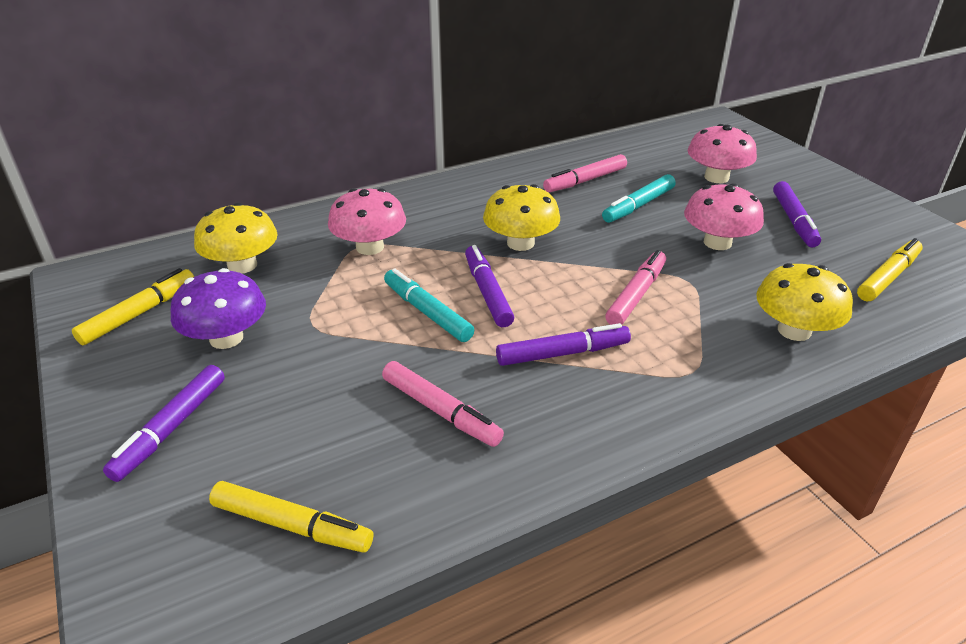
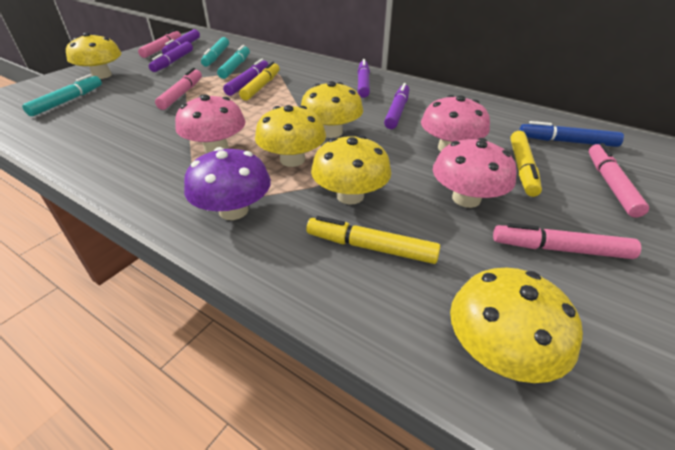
blue marker: none = 0 -> [519,121,624,147] = 1
pink marker: [382,361,504,447] [543,154,627,192] [605,250,666,325] = 3 -> [138,29,181,58] [155,68,202,110] [493,223,641,259] [589,143,649,218] = 4
purple marker: [103,365,225,482] [465,245,514,327] [496,323,631,366] [773,181,821,247] = 4 -> [149,42,193,72] [162,29,200,54] [223,59,269,96] [358,59,370,98] [384,83,409,129] = 5
turquoise marker: [384,269,474,342] [602,174,676,223] = 2 -> [22,74,102,116] [201,37,229,67] [217,45,250,79] = 3
yellow mushroom: [194,203,278,273] [483,184,560,251] [756,263,853,341] = 3 -> [66,32,121,79] [255,105,326,167] [301,81,363,138] [311,135,392,204] [450,268,583,383] = 5

